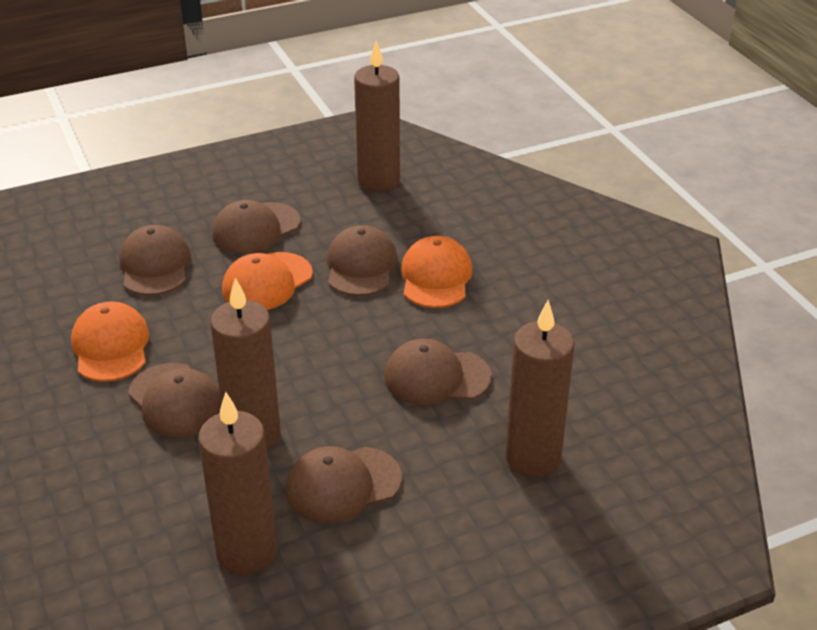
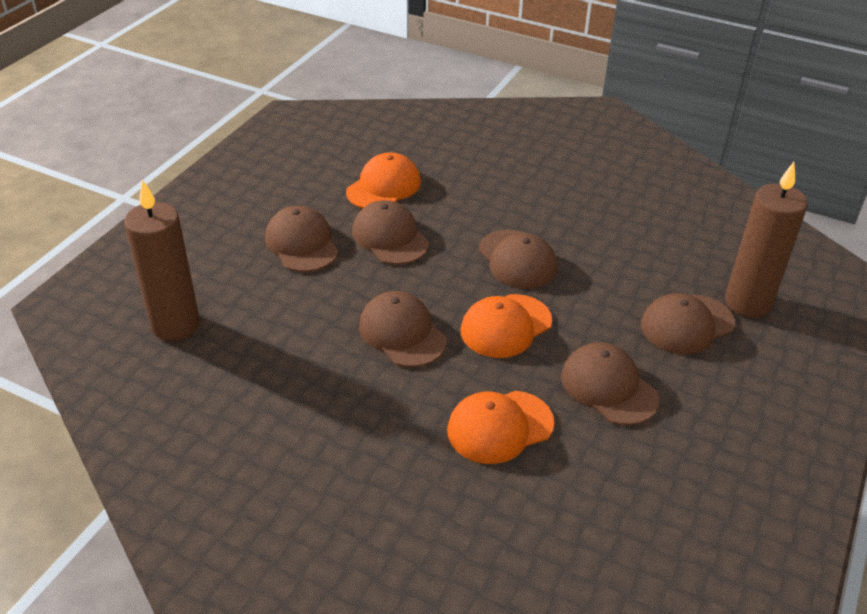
brown candle: [198,392,277,575] [210,278,281,450] [354,40,400,192] [505,300,575,478] = 4 -> [124,180,200,341] [725,162,808,318] = 2

